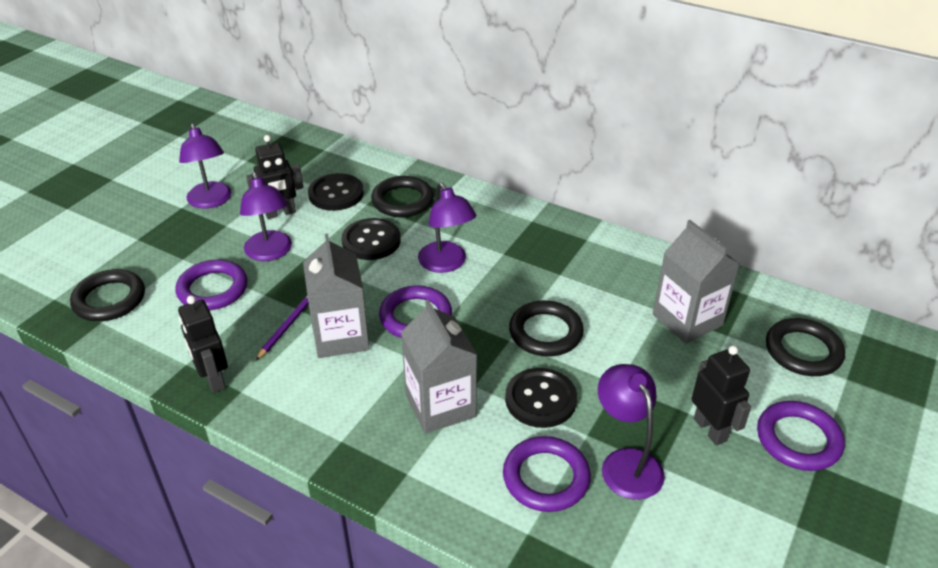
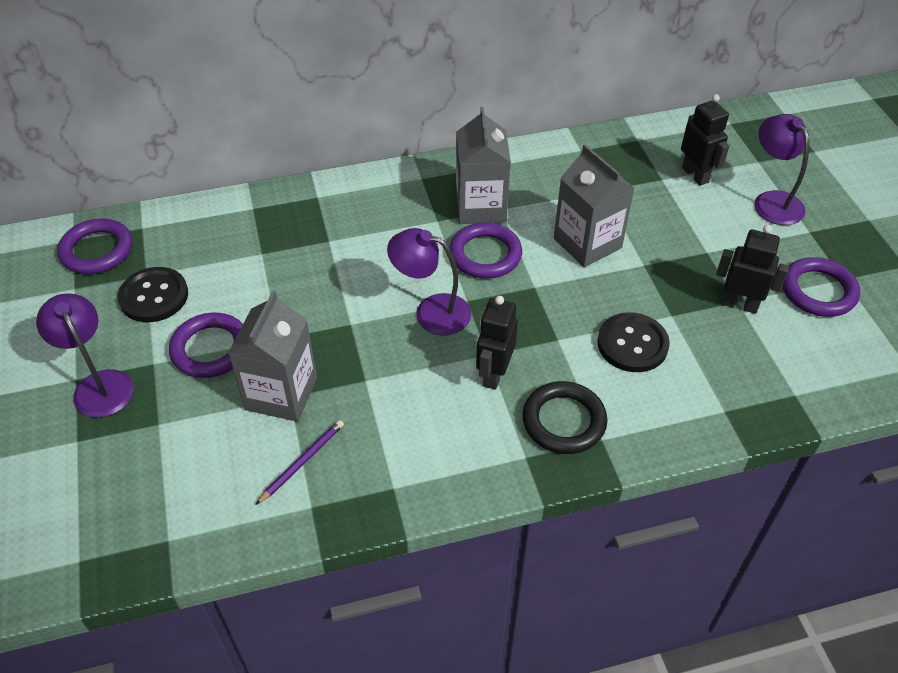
black button: [308,173,364,211] [342,218,401,260] [505,368,577,428] = 3 -> [118,267,188,322] [597,312,670,372] = 2
black ring: [70,269,145,321] [371,176,434,217] [509,300,584,356] [766,318,845,376] = 4 -> [522,381,608,454] = 1
purple lamp: [179,123,232,209] [240,172,292,261] [418,183,476,273] [598,364,665,500] = 4 -> [36,293,134,418] [387,228,471,335] [754,114,809,225] = 3

